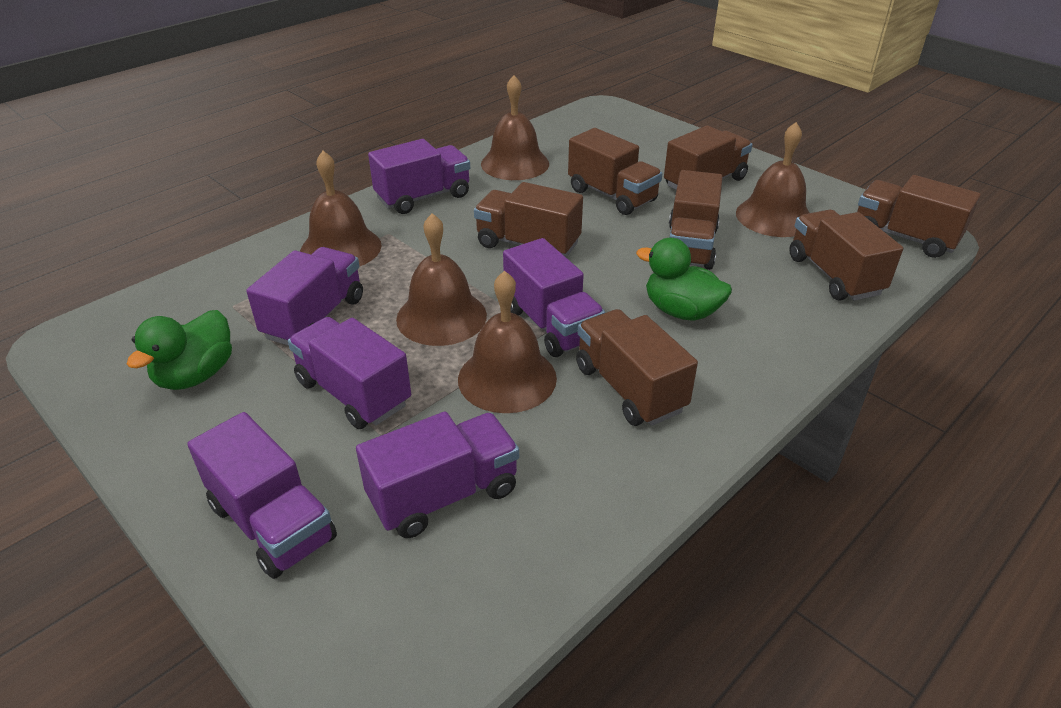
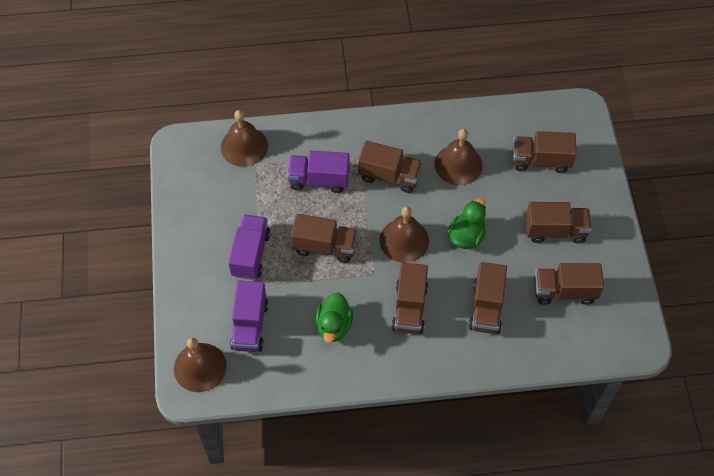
brown bell: [300,151,382,266] [396,213,487,346] [458,271,557,413] [481,75,549,180] [736,122,810,237] = 5 -> [174,338,227,392] [221,110,268,167] [379,207,429,263] [435,129,482,185] = 4
purple truck: [187,412,337,579] [246,247,363,346] [288,317,411,429] [356,412,519,538] [368,139,470,214] [503,238,605,357] = 6 -> [228,214,271,280] [230,280,268,352] [287,151,350,193] = 3

